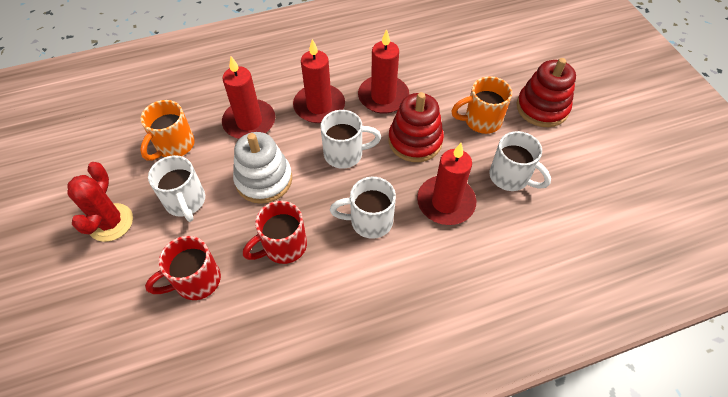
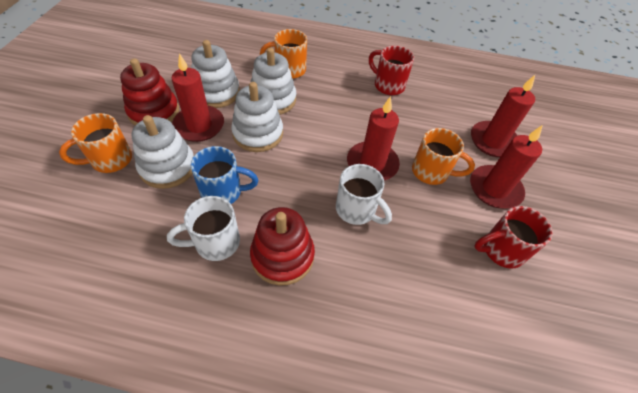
blue mug: none = 0 -> [191,146,259,204] = 1
orange mug: [140,100,195,161] [451,76,512,134] = 2 -> [59,113,132,173] [260,29,307,79] [412,128,475,185] = 3
red cactus: [67,162,133,242] = 1 -> none = 0
white mug: [148,155,205,222] [321,110,381,169] [330,177,396,239] [489,131,551,191] = 4 -> [167,196,240,261] [336,164,392,225] = 2
white stacking toy: [233,132,292,204] = 1 -> [132,115,194,189] [191,40,240,108] [231,82,283,152] [251,48,296,115] = 4

